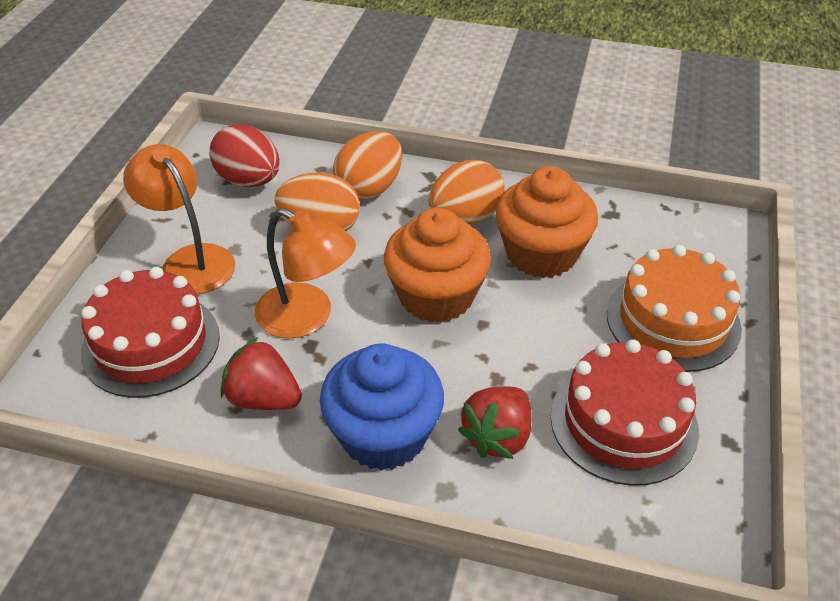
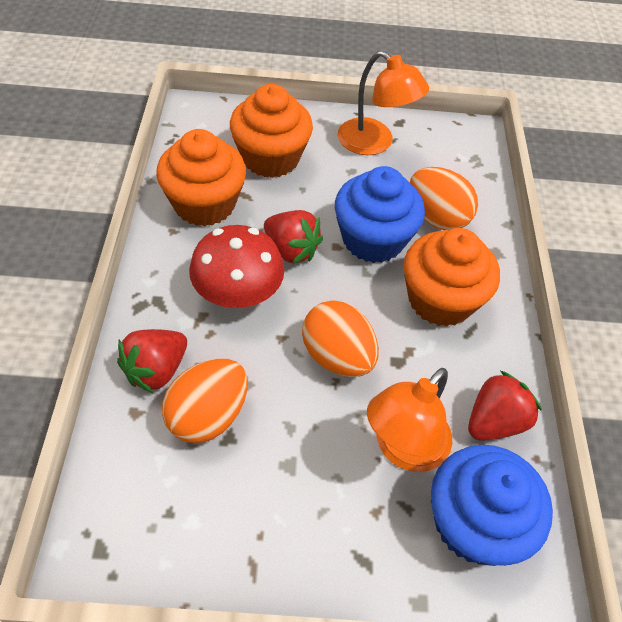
blue cupcake: [320,343,444,471] = 1 -> [335,166,425,263] [431,445,553,566] = 2
orange cake: [607,245,742,372] = 1 -> none = 0
orange cupcake: [384,208,491,323] [496,166,598,278] = 2 -> [156,129,246,227] [230,84,313,178] [404,228,500,327] = 3
red cake: [81,267,220,398] [551,339,699,486] = 2 -> none = 0
red egg: [209,124,280,187] = 1 -> none = 0
red mushroom: none = 0 -> [189,225,284,308] = 1
red strawberry: [221,337,302,410] [458,386,532,459] = 2 -> [117,329,187,393] [264,210,323,265] [468,371,542,441] = 3

